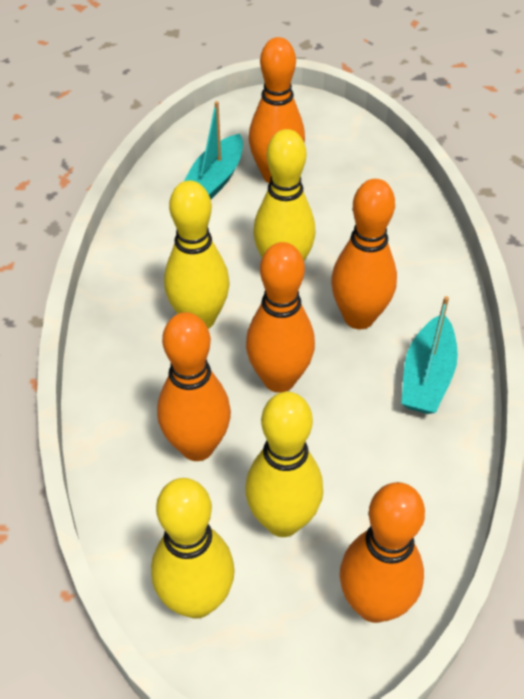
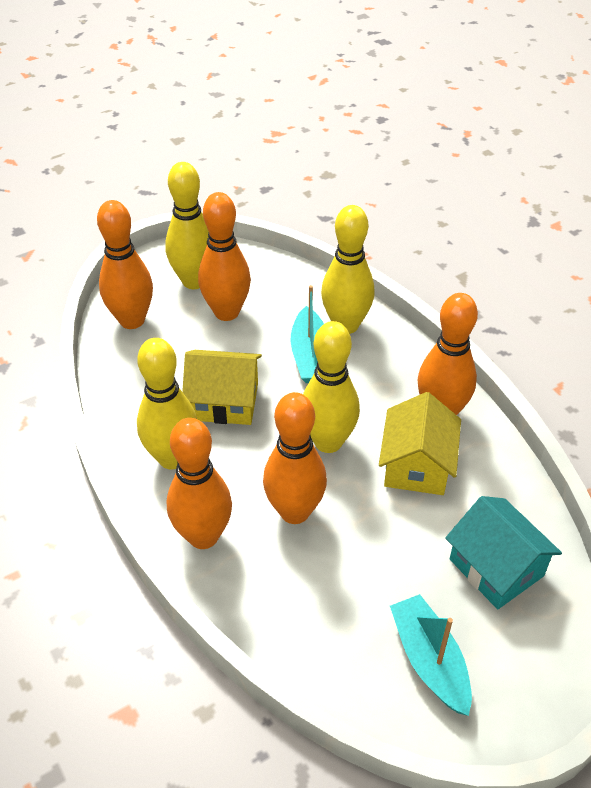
turquoise house: none = 0 -> [445,496,562,609] = 1
yellow house: none = 0 -> [182,350,262,425] [379,392,461,495] = 2

